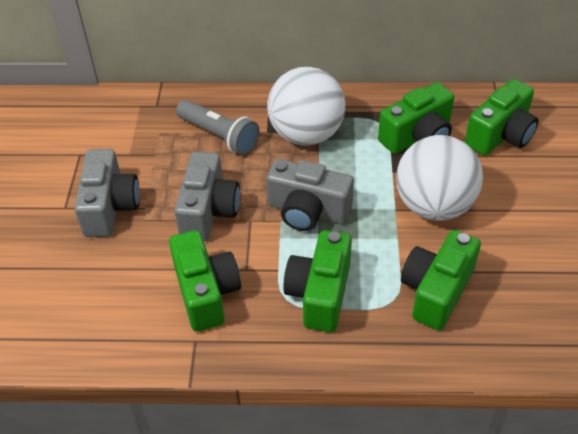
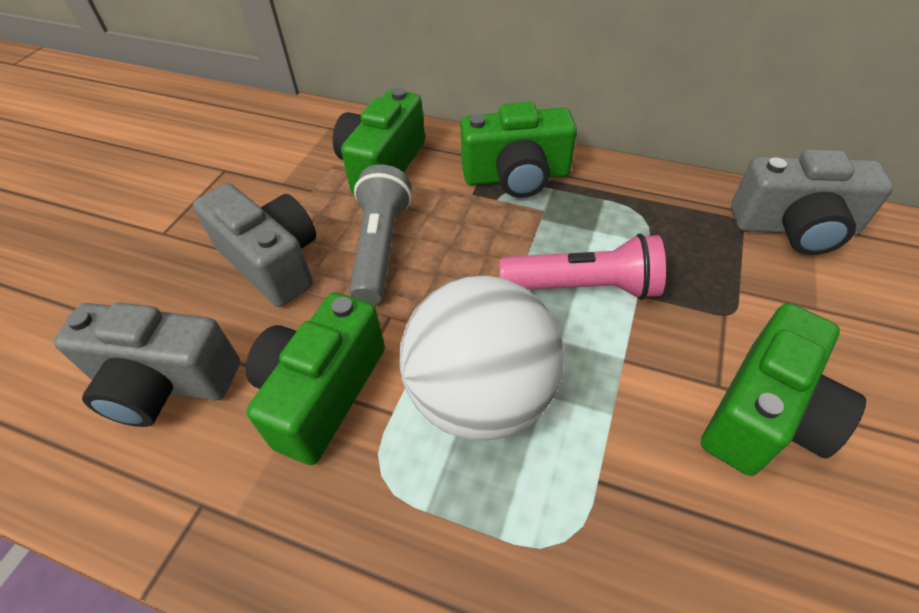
green camera: [169,230,241,332] [283,230,352,332] [378,82,455,154] [401,230,481,330] [465,79,539,155] = 5 -> [245,292,385,465] [333,88,425,194] [461,102,577,198] [701,303,866,476] = 4
pink flashlight: none = 0 -> [500,234,666,300] = 1
white ball: [267,67,345,146] [396,135,483,221] = 2 -> [399,276,564,441] = 1

